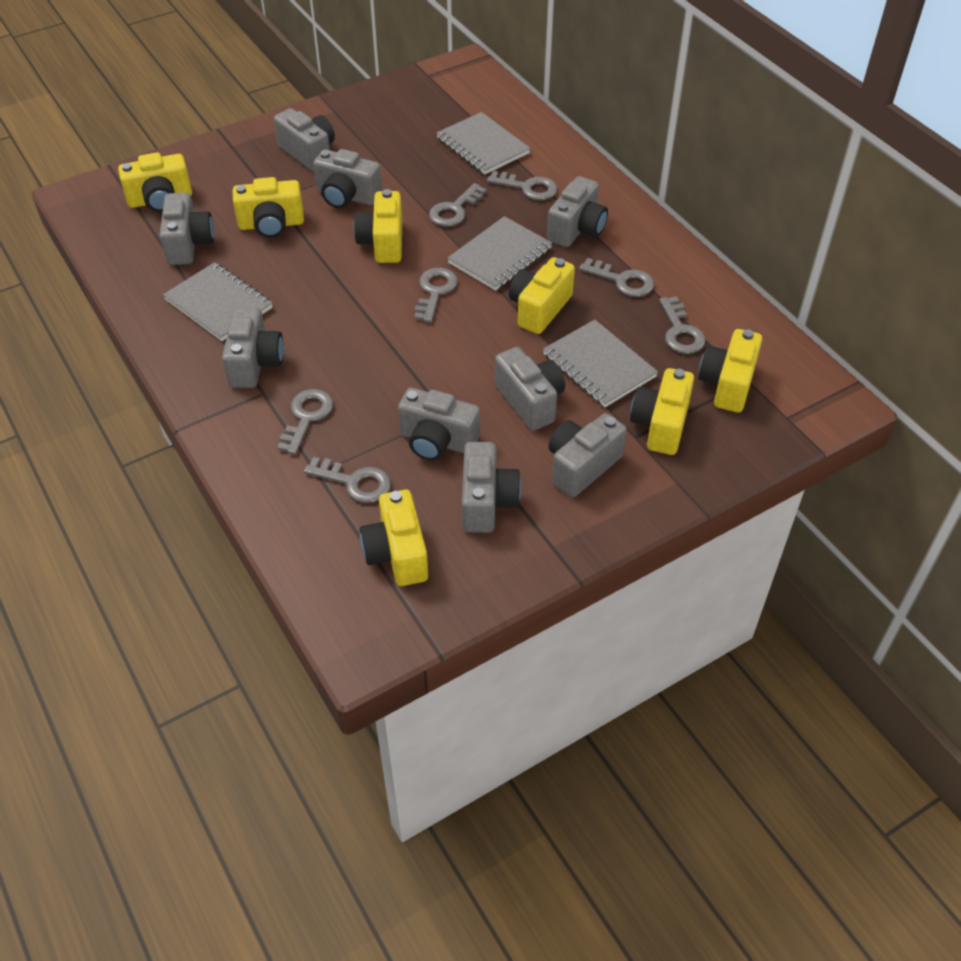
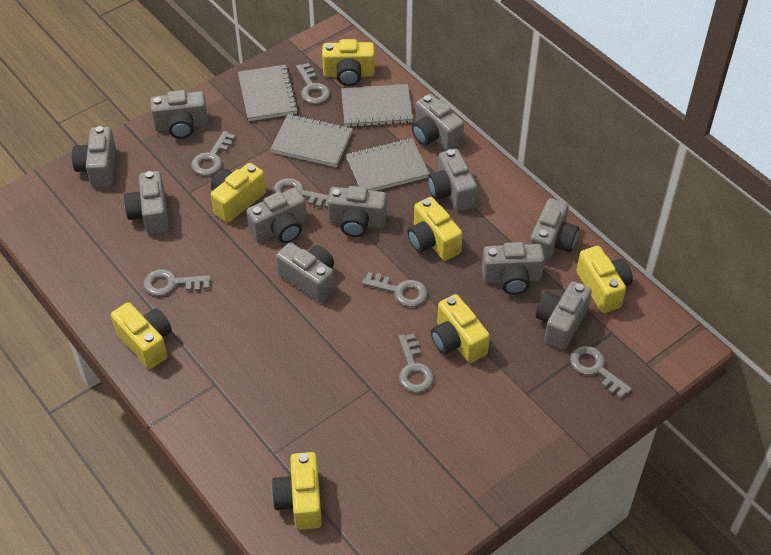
grey camera: [160,192,214,265] [222,307,284,388] [274,108,335,172] [313,149,382,209] [398,388,480,461] [462,442,521,533] [495,347,565,431] [547,176,608,247] [549,413,627,497] = 9 -> [72,126,116,188] [124,171,169,235] [150,90,208,139] [246,188,307,243] [276,243,334,303] [327,186,387,237] [412,94,464,151] [428,149,477,211] [482,242,545,295] [529,198,579,263] [536,281,592,350] = 11

